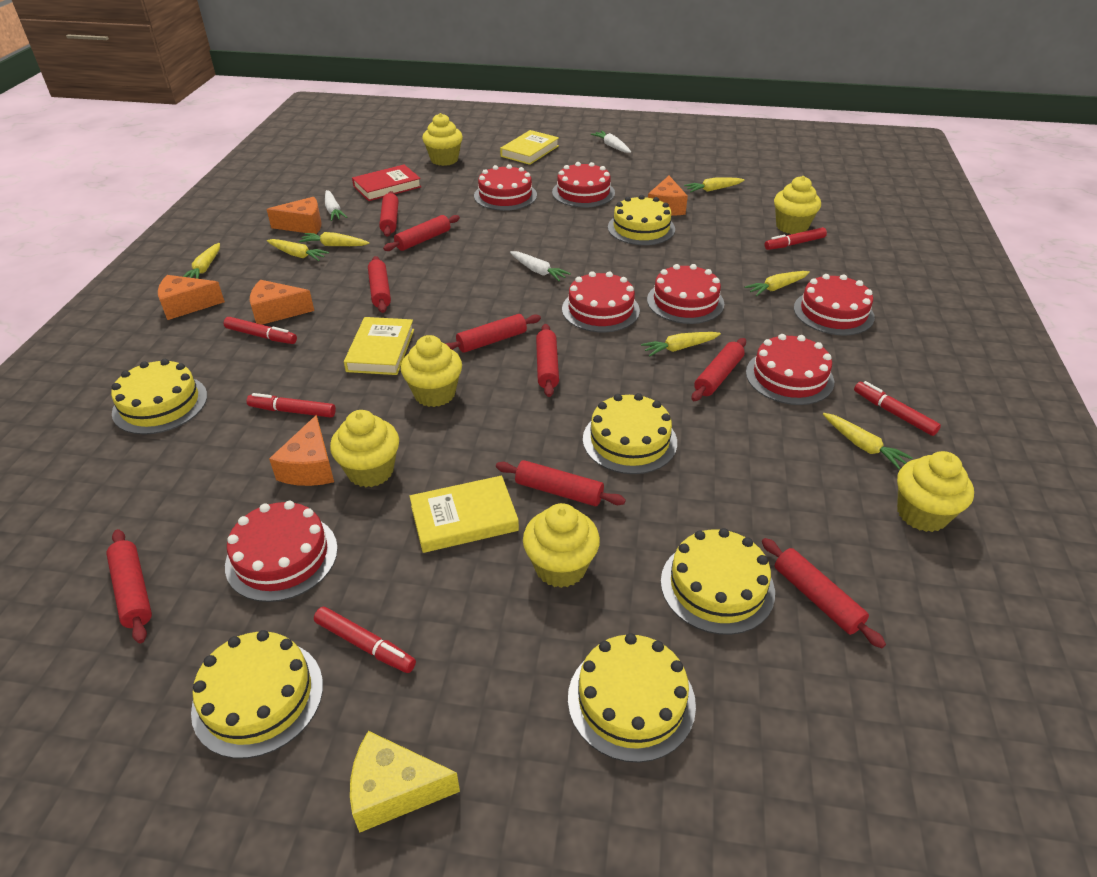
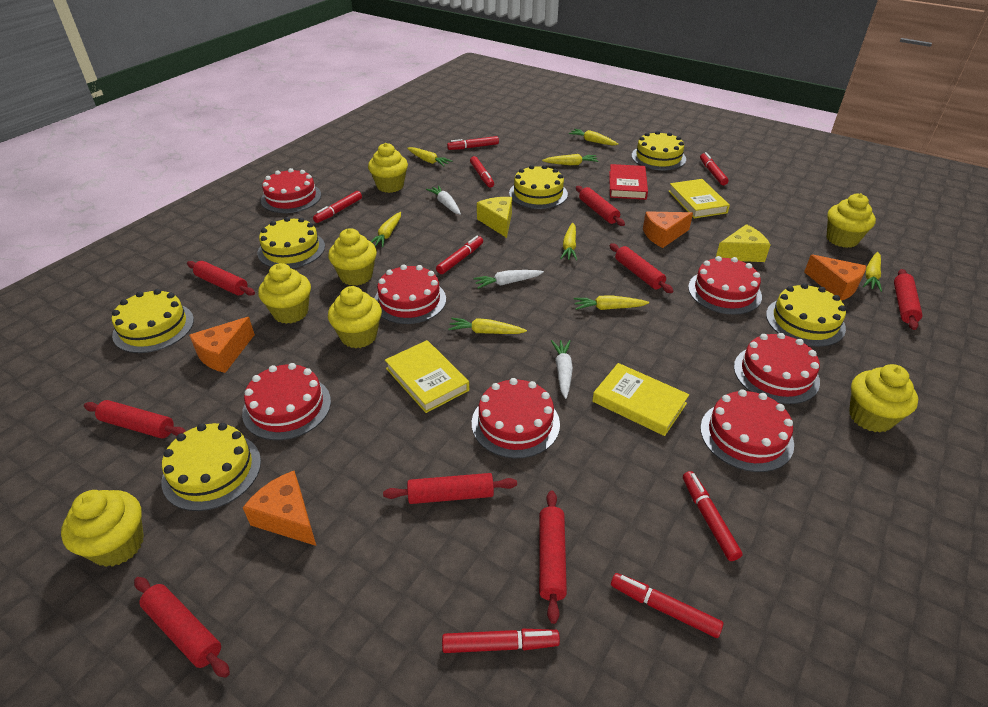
orange cheese: [158,275,225,320] [250,280,314,325] [267,197,322,234] [269,415,334,486] [648,176,688,215] = 5 -> [189,317,255,373] [243,471,316,546] [643,211,693,248] [804,255,866,301] = 4
red marker: [224,317,297,344] [247,393,336,418] [314,607,416,673] [765,227,827,250] [854,381,941,436] = 5 -> [313,191,362,223] [436,236,483,274] [442,629,560,653] [447,136,499,150] [470,156,494,188] [611,573,723,638] [683,471,743,561] [700,152,729,185] = 8
red rolling pin: [106,529,152,643] [368,256,391,313] [379,191,398,237] [383,215,460,251] [445,314,541,353] [496,460,626,506] [536,324,559,397] [692,338,746,401] [762,538,886,648] = 9 -> [84,400,186,439] [134,577,230,678] [187,261,255,296] [383,473,517,504] [539,490,567,624] [576,186,625,226] [610,243,673,293] [894,269,922,330] = 8
yellow carrot: [183,243,220,279] [267,239,329,261] [299,232,370,246] [641,332,721,356] [684,177,744,192] [744,271,810,296] [823,413,913,469] = 7 -> [370,212,401,247] [407,147,452,166] [448,318,527,334] [542,154,598,165] [560,223,577,261] [569,129,618,145] [574,295,649,310] [863,252,882,292] = 8
yellow cheese: [350,731,460,833] = 1 -> [477,197,512,238] [716,224,771,262] = 2
yellow cupcake: [330,410,399,487] [401,335,462,407] [422,113,463,166] [523,503,600,588] [774,176,821,234] [897,451,974,532] = 6 -> [61,490,144,567] [258,263,311,324] [328,228,377,286] [328,286,382,348] [368,143,408,193] [827,193,876,248] [849,364,918,433] = 7

